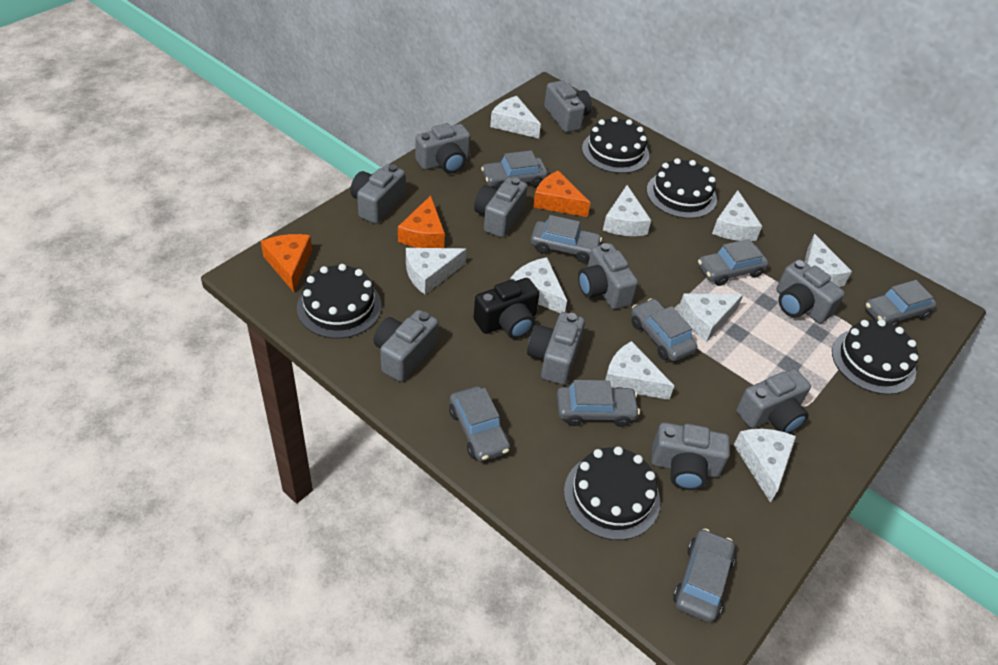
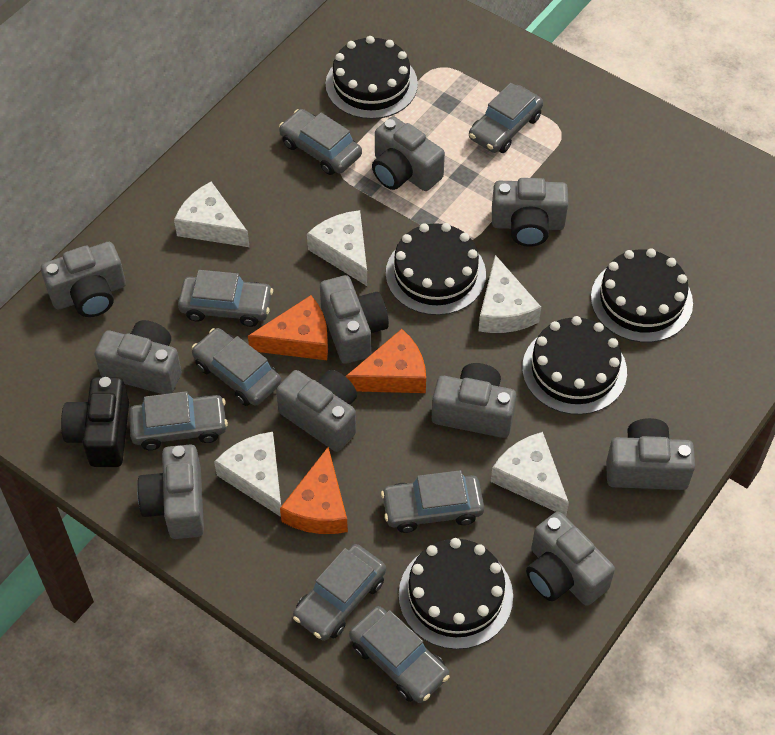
white cheese: [406,248,466,295] [490,96,541,139] [510,257,567,313] [603,185,651,236] [605,341,674,400] [679,293,743,342] [712,190,762,241] [734,429,796,503] [805,234,852,287] = 9 -> [174,182,250,247] [214,432,281,517] [307,210,367,286] [478,255,541,333] [491,432,569,516] = 5

